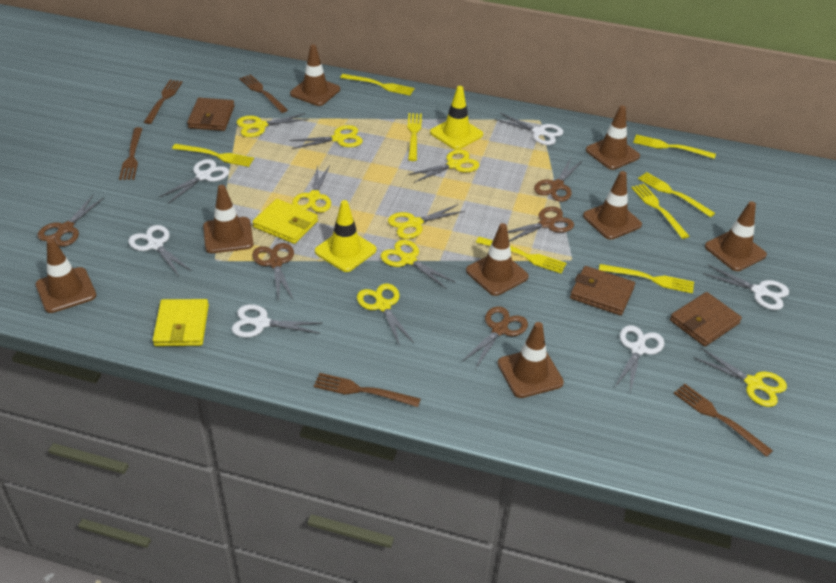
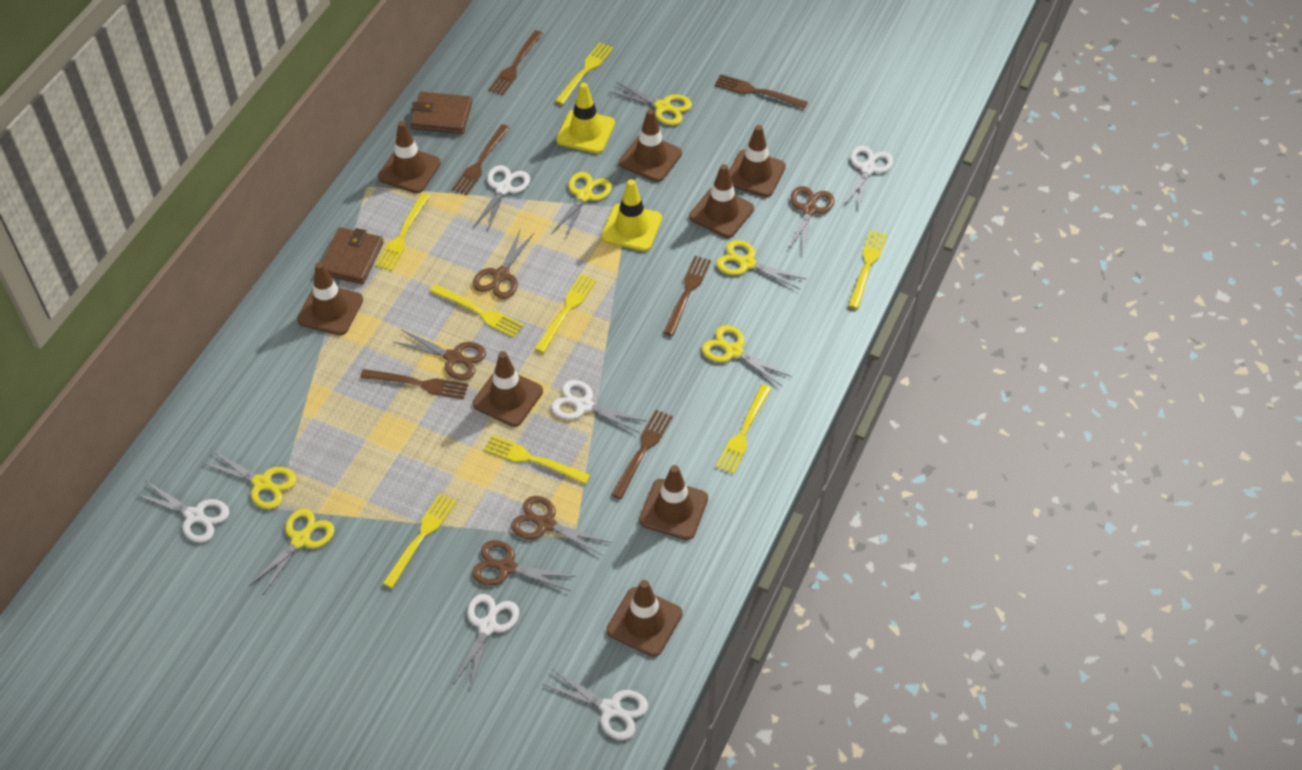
brown fork: [119,127,143,180] [144,80,182,124] [239,74,288,113] [314,373,421,407] [674,384,773,457] = 5 -> [360,369,468,399] [452,124,510,195] [488,30,543,95] [611,410,673,499] [663,256,711,336] [715,74,808,109] = 6
brown wallet: [187,98,235,131] [570,266,635,315] [670,292,742,347] = 3 -> [321,227,384,284] [410,92,472,134] = 2
yellow scissors: [236,113,309,137] [289,125,363,149] [292,165,331,213] [357,284,414,346] [381,240,456,289] [388,204,465,239] [408,149,479,183] [694,348,787,407] = 8 -> [202,450,296,509] [249,509,334,594] [552,172,612,238] [610,82,692,125] [702,325,792,386] [716,240,806,289] = 6
yellow wallet: [153,299,209,346] [253,199,318,244] = 2 -> none = 0

